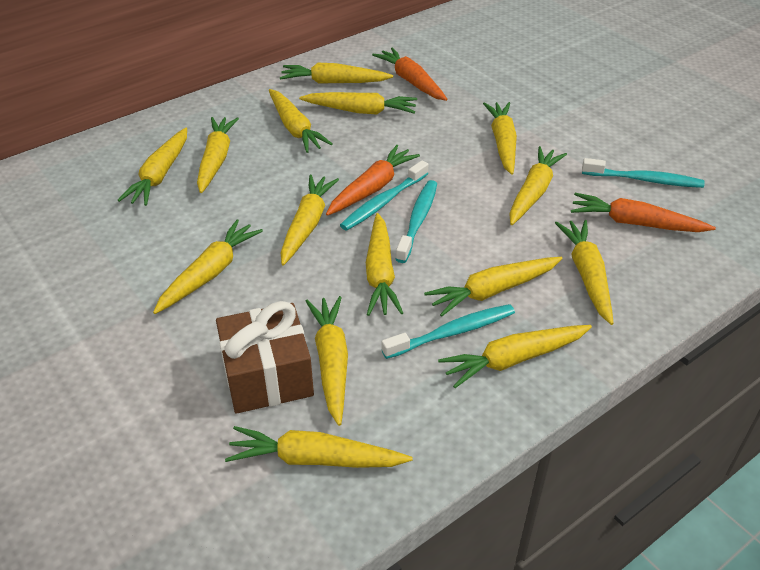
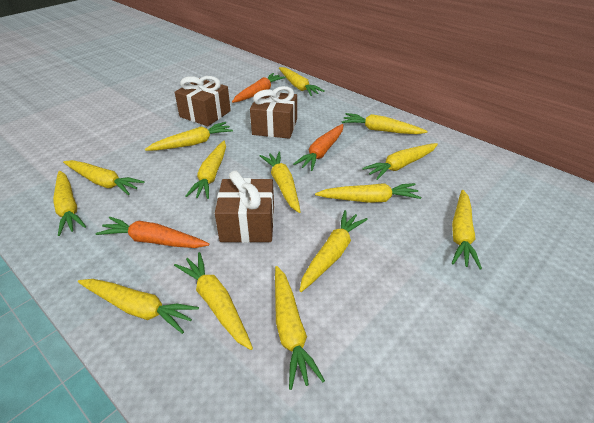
brown gift: [216,301,314,414] = 1 -> [175,76,231,126] [215,171,274,243] [250,86,297,139] = 3
turquoise toothbrush: [340,160,428,231] [382,304,515,359] [395,180,437,263] [582,158,705,188] = 4 -> none = 0
yellow carrot: [118,127,187,206] [153,219,263,314] [197,117,239,193] [225,426,412,468] [269,89,332,153] [280,63,393,84] [281,175,339,266] [299,92,417,115] [306,296,348,426] [366,213,403,316] [424,257,562,317] [438,325,592,388] [483,102,517,175] [509,146,567,225] [555,220,614,325] = 15 -> [53,171,86,236] [63,160,145,195] [78,279,199,334] [145,122,233,151] [174,252,253,350] [186,141,226,199] [260,151,300,213] [275,266,325,390] [279,67,325,96] [299,210,368,292] [315,183,421,203] [342,113,427,134] [362,143,438,180] [452,190,482,269] = 14

